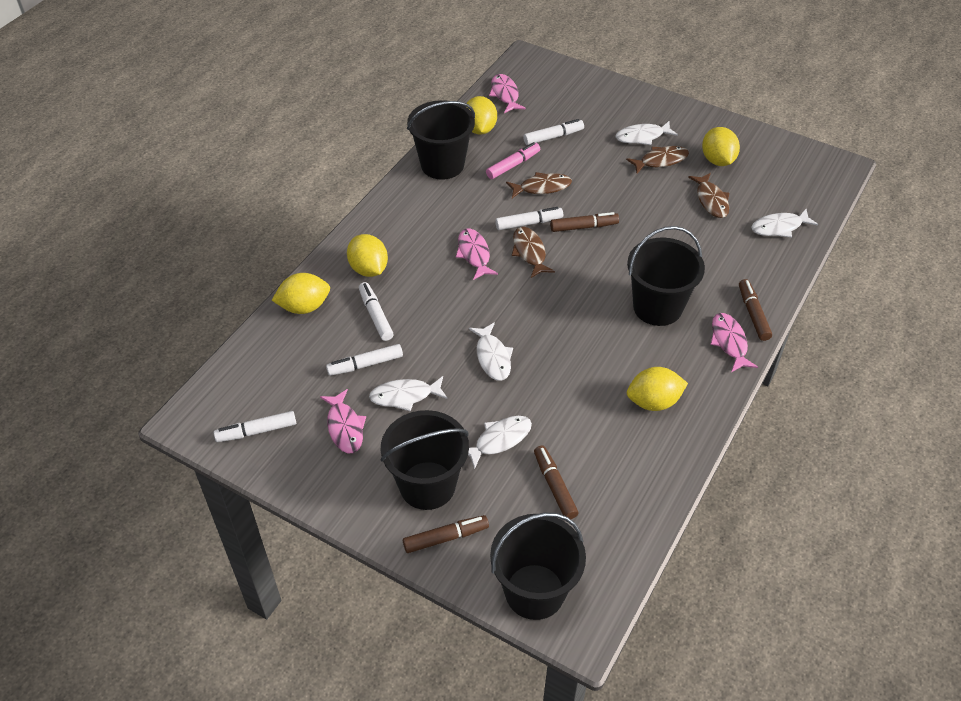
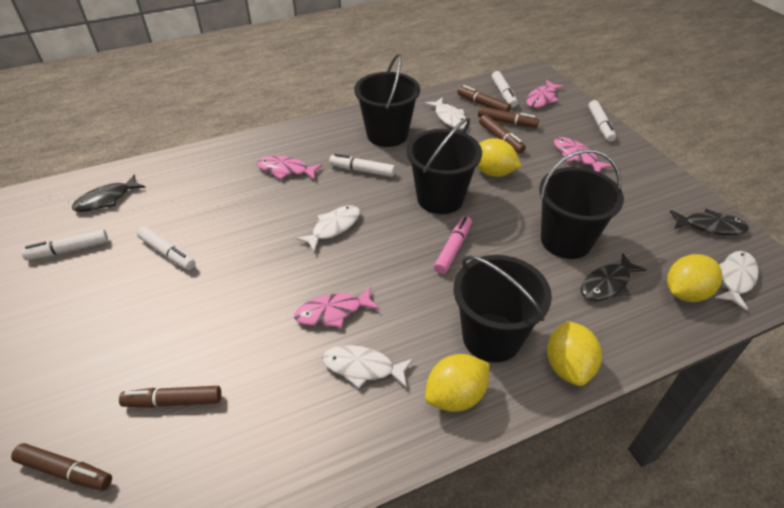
black fish: none = 0 -> [72,175,146,212] [581,253,647,301] [670,209,749,235] = 3
brown fish: [506,172,572,198] [512,227,555,278] [626,146,689,173] [688,173,729,218] = 4 -> none = 0
brown marker: [403,515,489,553] [534,446,578,519] [550,212,619,232] [739,279,772,341] = 4 -> [11,443,112,491] [119,386,221,408] [457,85,511,112] [478,106,539,128] [479,115,526,154] = 5
white fish: [369,376,448,411] [468,416,532,469] [469,322,513,381] [615,121,678,145] [751,209,818,238] = 5 -> [296,205,360,252] [322,345,413,388] [425,97,467,129] [715,251,759,310] = 4
yellow lemon: [272,273,330,314] [347,234,388,277] [465,96,497,135] [627,367,688,411] [702,127,740,166] = 5 -> [425,354,490,412] [477,138,522,177] [547,321,602,386] [667,254,723,302] = 4

